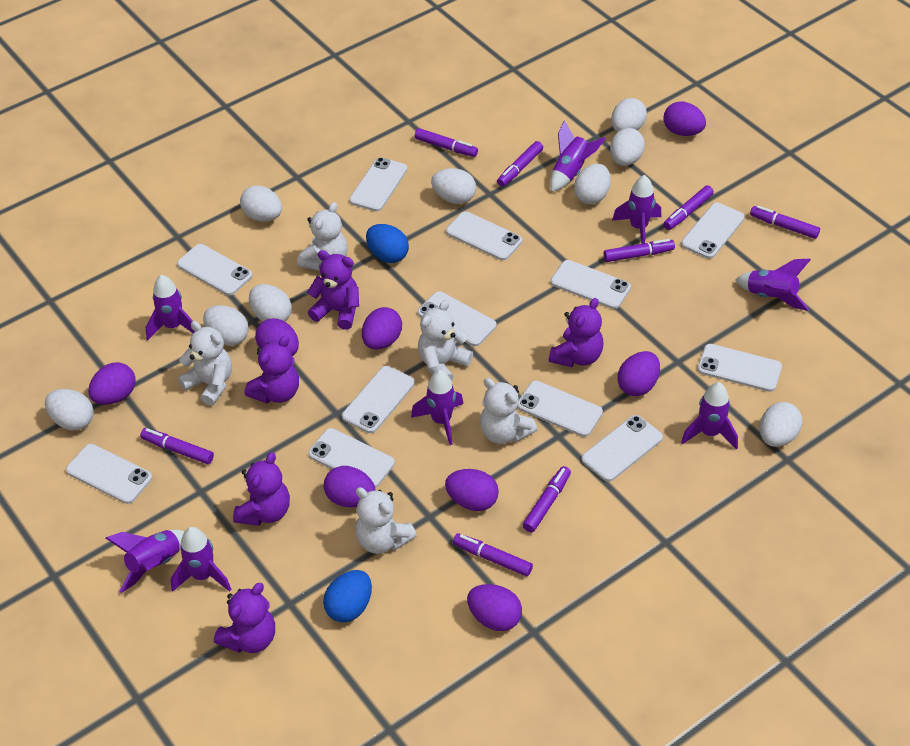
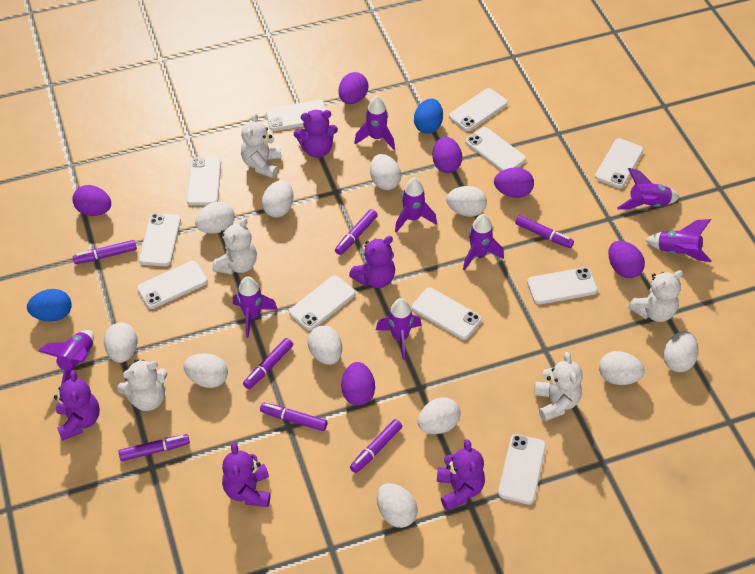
purple egg: [88,362,136,405] [255,319,299,356] [324,466,375,508] [362,307,402,350] [445,469,499,511] [467,584,522,631] [617,351,660,396] [664,101,706,136] = 8 -> [72,185,111,216] [339,72,368,104] [341,362,375,406] [432,137,462,173] [494,167,534,198] [608,241,645,278] = 6
purple marker: [140,428,214,464] [415,128,478,157] [453,533,533,576] [497,141,543,187] [523,466,571,532] [604,239,675,262] [663,185,714,230] [750,206,820,239] = 8 -> [73,240,137,264] [118,434,190,461] [243,338,293,389] [260,403,327,431] [335,209,377,255] [350,419,403,473] [515,215,574,248] = 7
white egg: [45,389,94,430] [203,305,249,346] [240,185,282,222] [249,284,292,322] [431,168,476,204] [574,164,611,204] [610,128,645,166] [611,98,647,132] [760,402,803,447] = 9 -> [104,323,137,363] [183,353,228,388] [195,201,235,234] [262,180,293,218] [307,326,342,365] [370,154,401,190] [377,483,418,528] [418,397,461,434] [446,186,487,217] [599,351,645,385] [663,331,699,372] = 11
white phone: [66,444,152,504] [177,244,253,295] [308,428,395,488] [342,366,415,433] [349,157,408,211] [417,291,497,346] [446,211,522,260] [517,381,603,437] [551,260,631,309] [581,415,663,482] [681,202,745,259] [697,344,782,392] = 12 -> [137,261,208,309] [139,213,181,266] [187,157,221,206] [266,100,326,131] [289,275,356,331] [412,288,482,340] [449,88,508,131] [465,127,526,171] [498,434,546,505] [527,267,598,304] [595,138,644,188] = 11

